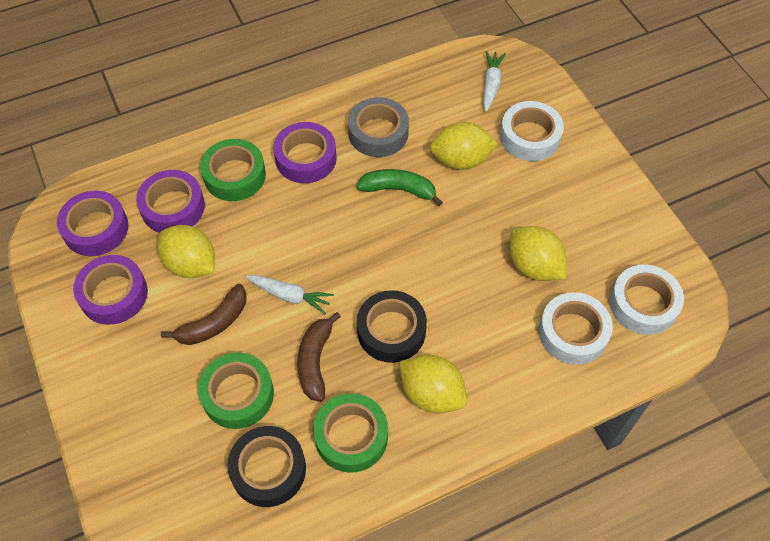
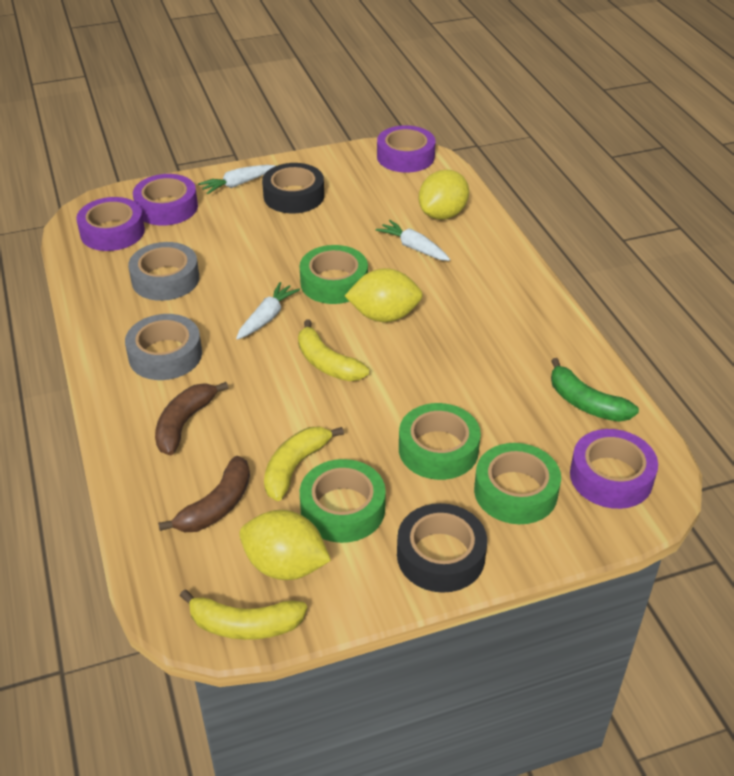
green tape: [198,353,274,429] [200,139,266,201] [313,393,388,473] = 3 -> [300,245,368,304] [300,459,386,543] [399,403,481,480] [474,443,561,524] = 4
grey tape: [348,97,409,157] = 1 -> [125,314,202,380] [128,242,199,301] = 2
white carrot: [246,275,334,314] [483,51,506,111] = 2 -> [198,165,276,194] [236,282,300,340] [376,220,450,261] = 3
white tape: [500,101,564,161] [539,292,613,365] [609,264,684,335] = 3 -> none = 0
yellow banana: none = 0 -> [180,590,307,640] [264,426,344,501] [298,319,369,381] = 3
yellow lemon: [158,225,215,278] [399,355,467,413] [430,122,498,170] [510,226,567,281] = 4 -> [239,510,331,580] [345,268,423,322] [419,170,469,220] = 3

